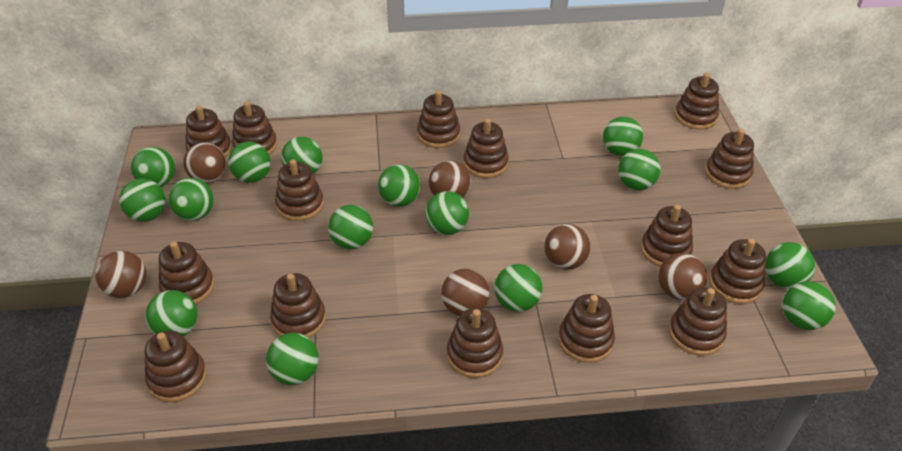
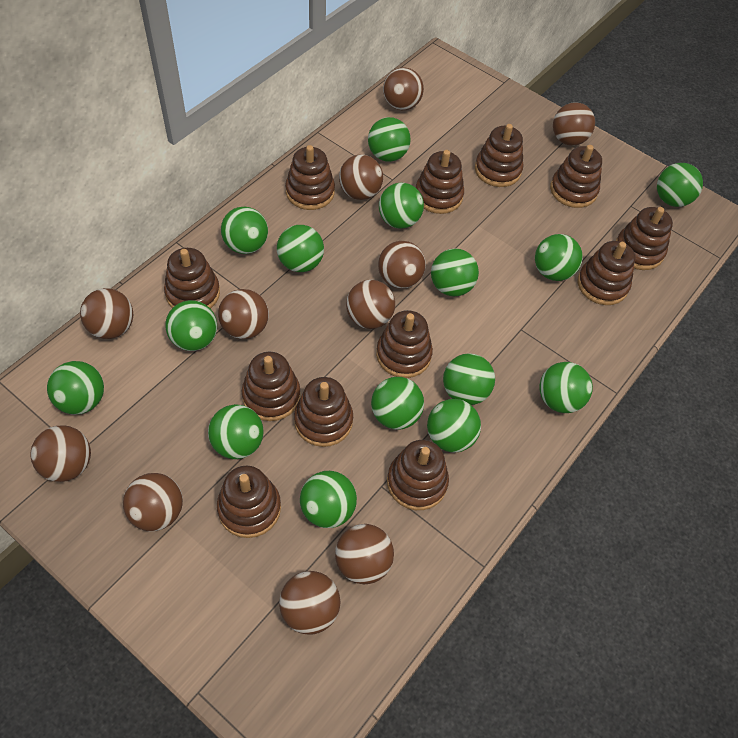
brown ball: [95,251,146,298] [183,142,226,183] [429,161,471,198] [441,269,489,316] [544,224,590,269] [658,253,707,300] = 6 -> [30,425,91,482] [80,288,133,339] [123,473,183,531] [218,289,269,339] [279,571,341,635] [335,524,394,584] [339,155,383,200] [346,280,395,329] [378,241,426,289] [383,67,424,110] [553,102,595,146] = 11
brown stacking toy: [145,331,207,402] [159,241,214,305] [185,106,232,158] [232,101,277,155] [270,273,326,338] [275,159,324,221] [417,90,460,148] [447,308,503,378] [464,119,509,178] [558,294,615,363] [641,205,693,267] [669,287,727,356] [675,73,719,130] [705,129,754,189] [709,239,766,304] = 15 -> [164,248,220,309] [217,466,281,538] [242,352,301,421] [285,145,335,210] [294,377,353,447] [376,310,433,378] [387,440,449,510] [416,150,464,214] [475,124,523,187] [550,145,602,208] [578,241,635,305] [616,207,673,270] = 12

